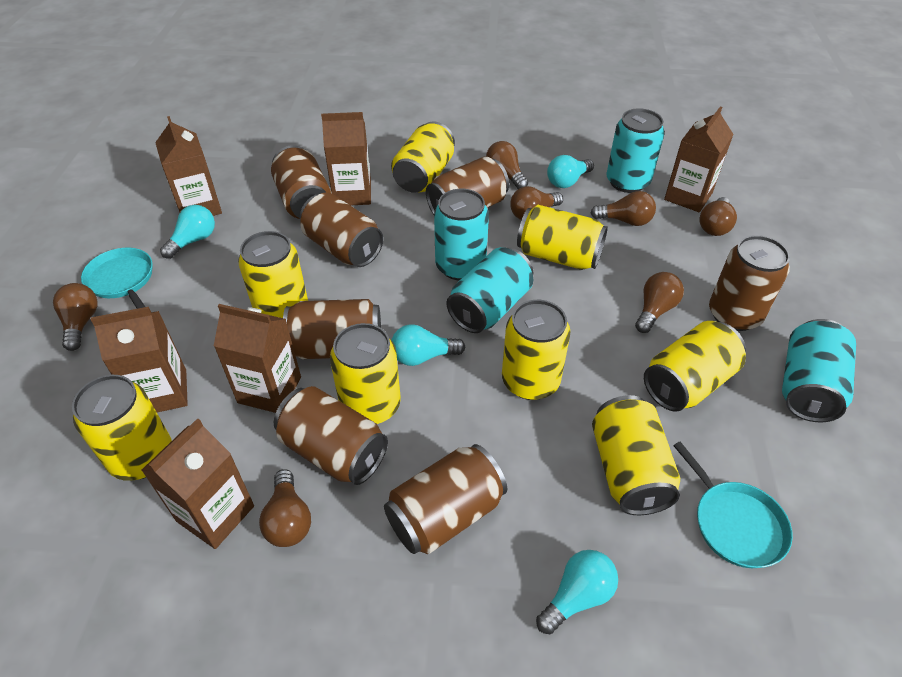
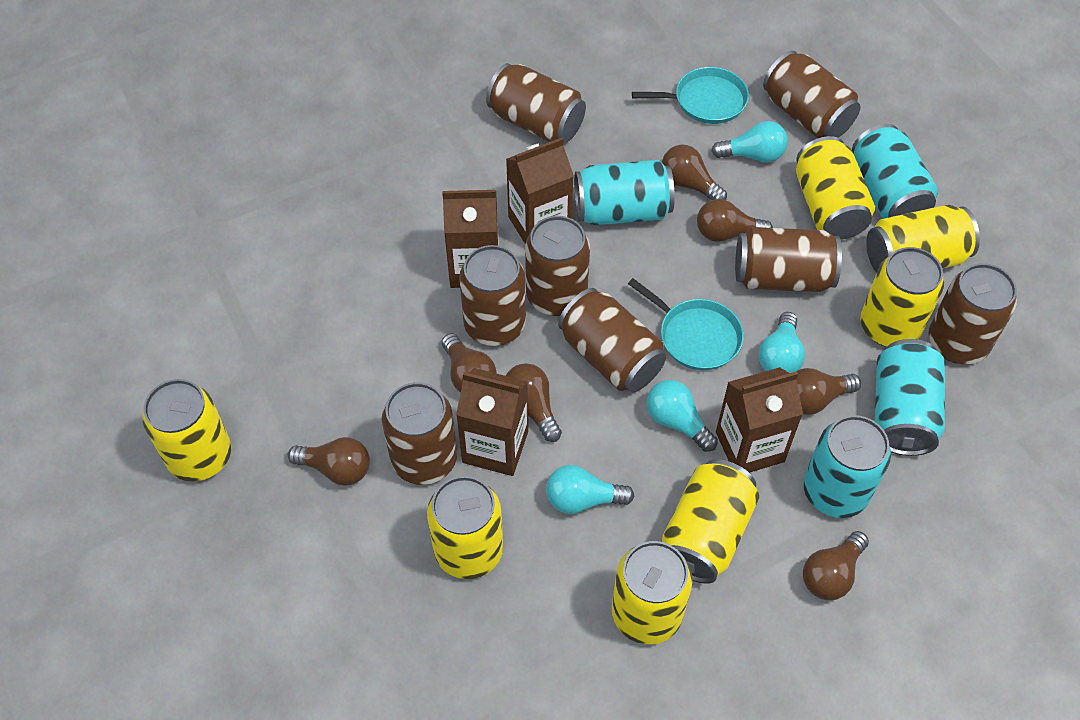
brown can: [271,145,331,219] [274,386,388,485] [283,299,381,359] [300,192,383,267] [384,444,507,554] [426,156,509,215] [709,235,790,331] = 7 -> [382,382,457,485] [459,245,526,346] [486,63,586,142] [525,216,590,316] [558,288,666,392] [735,227,842,292] [763,51,860,138] [928,263,1017,364] = 8
brown carton: [91,307,188,412] [141,418,254,549] [155,116,222,216] [214,304,301,413] [321,112,371,205] [664,107,734,212] = 6 -> [442,190,499,288] [456,368,528,476] [506,138,574,243] [716,367,803,473] = 4
yellow can: [72,375,172,481] [238,231,308,318] [330,323,401,424] [391,122,455,193] [502,300,570,400] [517,205,608,270] [592,395,680,515] [644,321,746,412] = 8 -> [142,379,231,482] [427,476,503,579] [612,541,693,645] [662,459,759,584] [796,136,875,240] [860,247,944,347] [866,205,980,273] = 7

